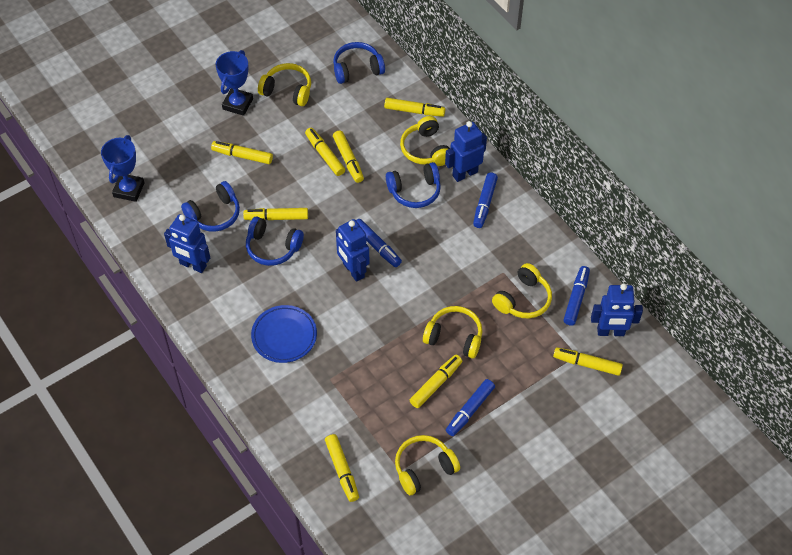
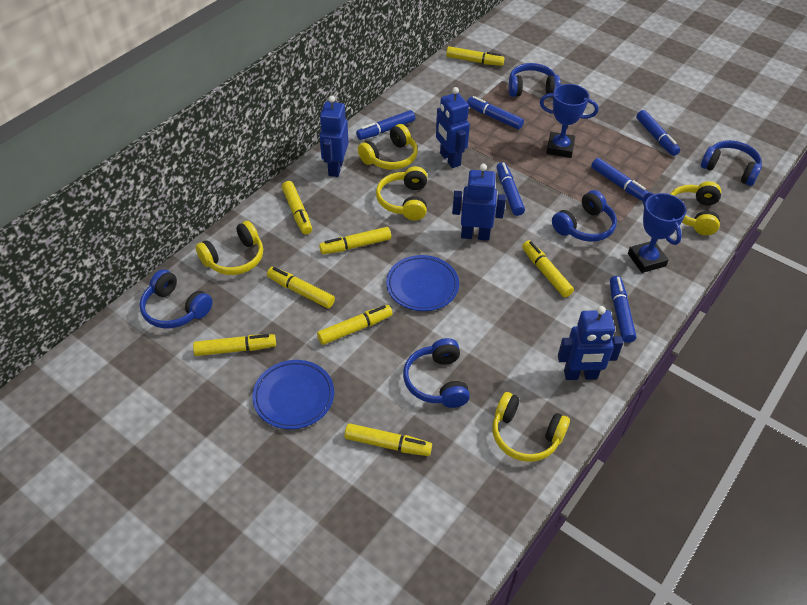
blue headphones: [181,181,240,232] [246,217,304,266] [333,42,385,84] [386,162,441,208] = 4 -> [140,269,212,329] [403,338,470,408] [508,63,561,97] [552,190,617,242] [701,140,762,186] = 5
blue marker: [356,219,402,267] [446,379,495,436] [473,172,498,228] [564,266,590,325] = 4 -> [356,110,415,140] [467,96,524,129] [497,162,525,216] [591,158,649,201] [610,276,637,343] [636,110,680,156] = 6
blue plate: [251,305,317,363] = 1 -> [252,360,334,429] [386,255,459,311] = 2

